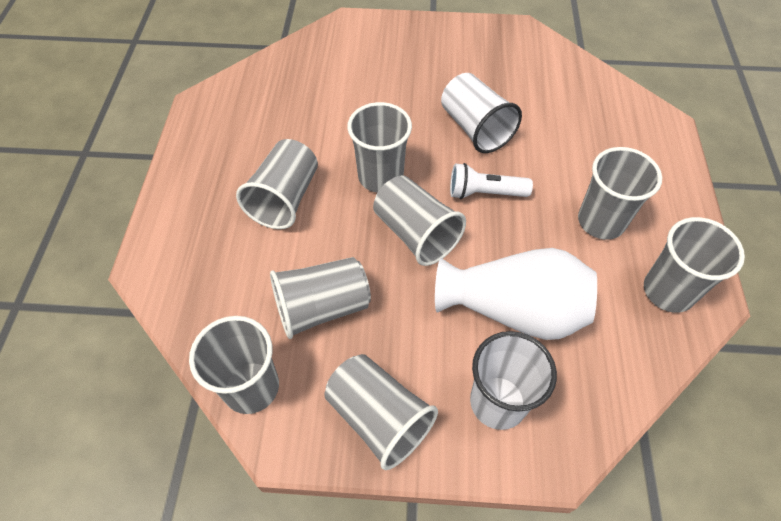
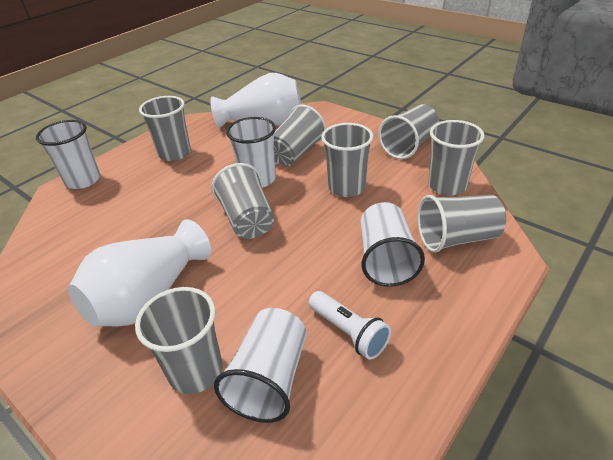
white cup: [441,73,522,153] [470,331,557,430] = 2 -> [36,120,100,189] [214,308,307,423] [226,117,276,188] [361,202,425,287] = 4
white vase: [435,248,597,340] = 1 -> [68,219,211,327] [210,73,301,128] = 2

